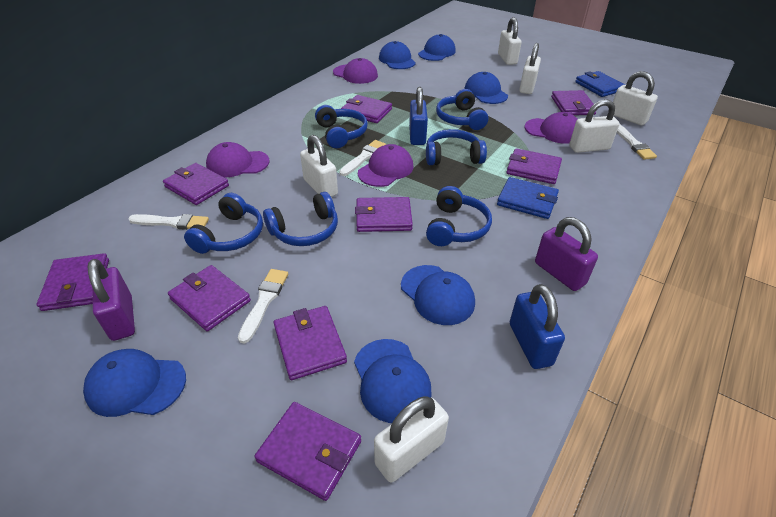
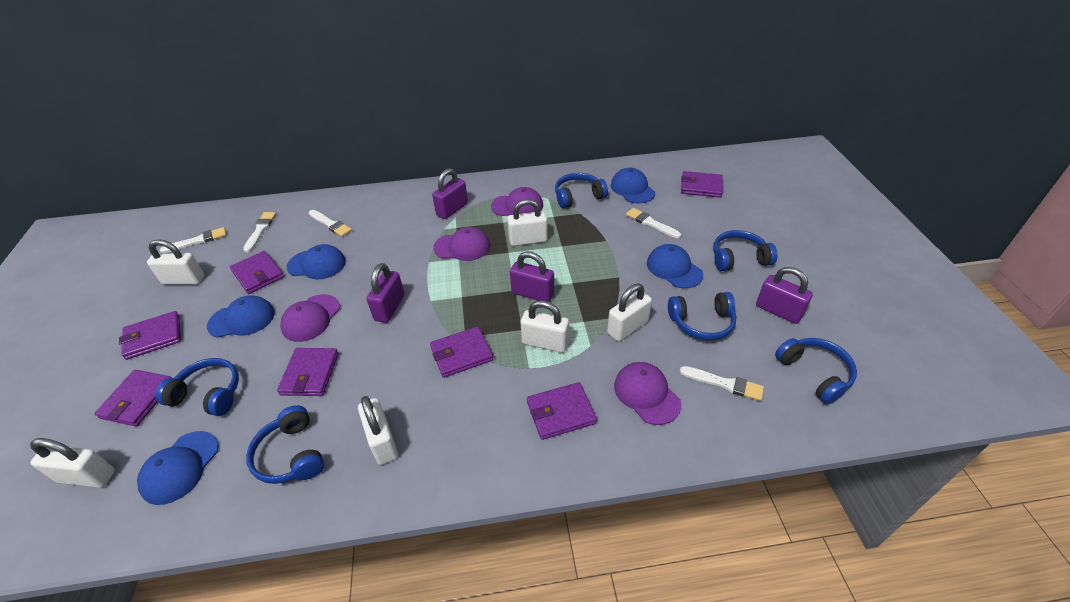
blue cap: [83,349,186,417] [354,339,431,423] [379,41,416,69] [401,265,475,325] [418,34,456,61] [464,72,508,104] = 6 -> [137,431,219,505] [207,295,275,338] [287,244,346,279] [611,168,655,203] [647,244,703,288] = 5
blue padlock: [409,87,428,145] [510,284,565,369] = 2 -> none = 0
blue wallet: [497,177,559,219] [575,71,625,97] = 2 -> none = 0
purple padlock: [88,259,135,341] [535,217,598,291] = 2 -> [366,263,405,323] [432,168,468,219] [510,251,554,302] [756,267,813,324] = 4
purple wallet: [36,253,109,311] [163,163,229,205] [168,265,251,331] [255,402,361,501] [274,306,347,380] [341,95,392,123] [355,197,413,232] [506,148,562,184] [551,90,597,115] = 9 -> [94,370,172,426] [119,311,181,360] [230,251,284,294] [277,348,339,396] [430,326,493,378] [527,382,597,440] [681,171,723,198] = 7
white brush: [128,214,209,230] [238,269,288,344] [339,140,386,176] [617,125,657,160] = 4 -> [160,227,226,253] [243,212,276,252] [309,210,352,237] [626,208,681,239] [680,366,764,401] = 5

